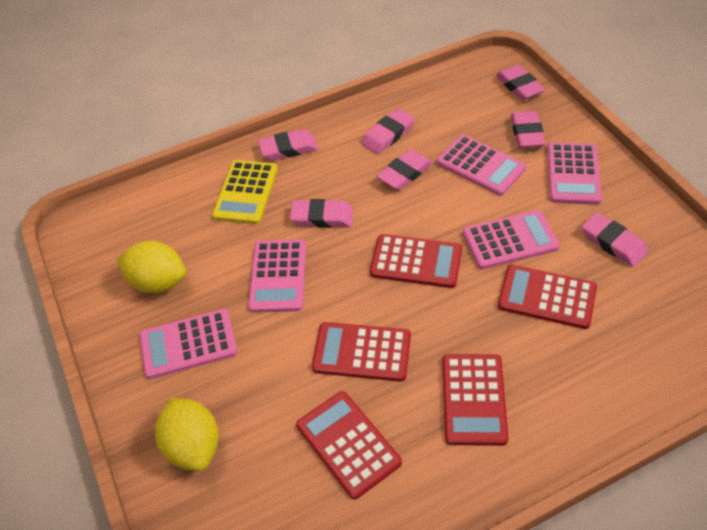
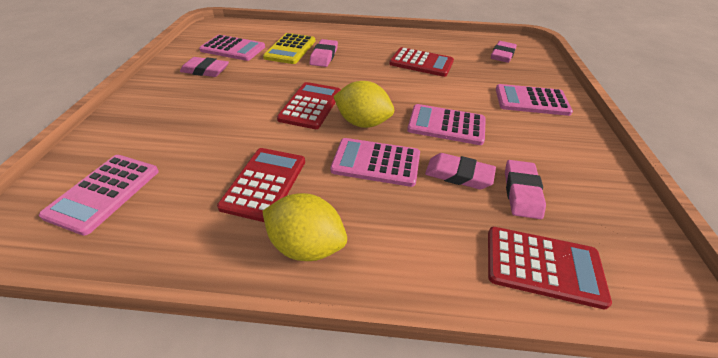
pink eraser: [258,129,318,160] [290,199,353,228] [361,108,415,154] [377,149,433,190] [496,65,545,100] [511,111,546,148] [582,212,649,267] = 7 -> [180,57,229,77] [309,39,338,67] [425,153,496,189] [491,41,517,63] [505,160,546,219] = 5
red calculator: [296,391,402,500] [312,322,411,382] [370,234,462,288] [442,354,509,446] [498,265,597,329] = 5 -> [217,148,305,222] [277,82,341,129] [389,47,454,77] [488,227,612,309] = 4

